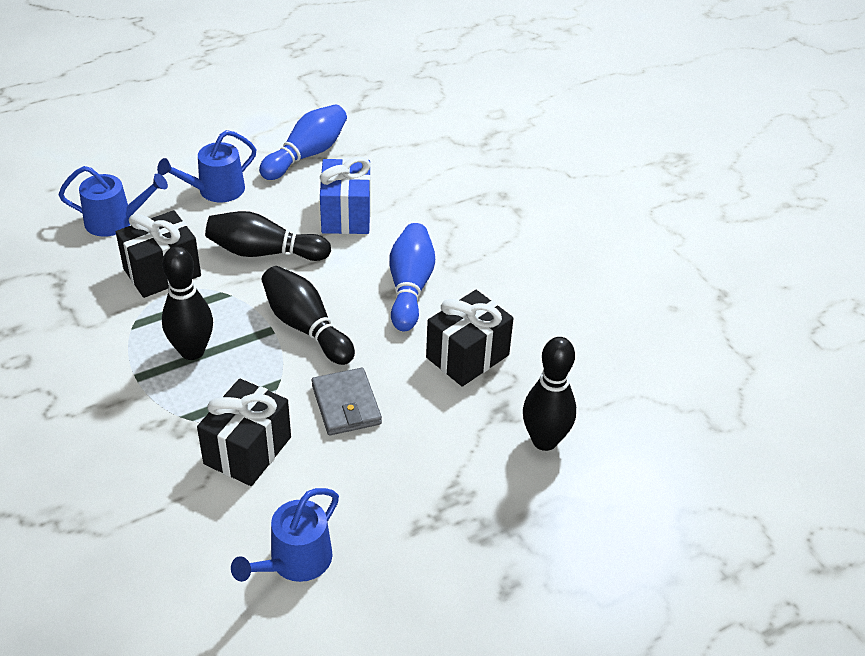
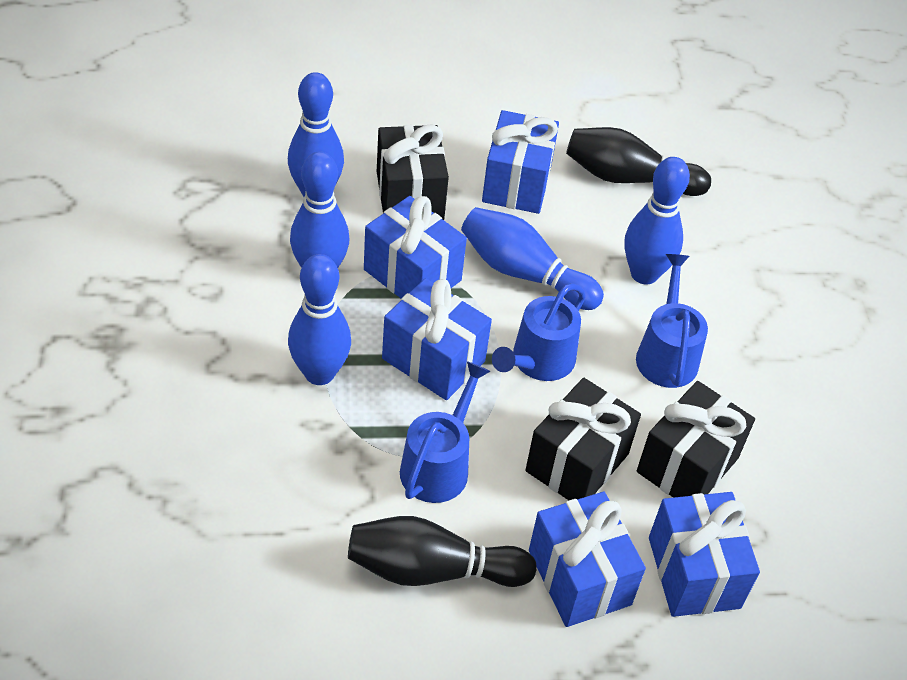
black bowling pin: [162,247,213,360] [205,211,331,261] [262,266,355,365] [523,337,576,451] = 4 -> [348,516,537,587] [566,127,711,196] = 2
blue bowling pin: [259,104,347,180] [389,223,435,331] = 2 -> [288,72,344,197] [288,254,351,385] [290,151,349,268] [461,207,604,310] [624,157,690,285] = 5
blue gift: [320,157,371,234] = 1 -> [364,196,467,299] [382,278,492,400] [482,110,559,214] [529,492,646,627] [649,492,760,617] = 5
grey wallet: [312,368,382,436] = 1 -> none = 0

